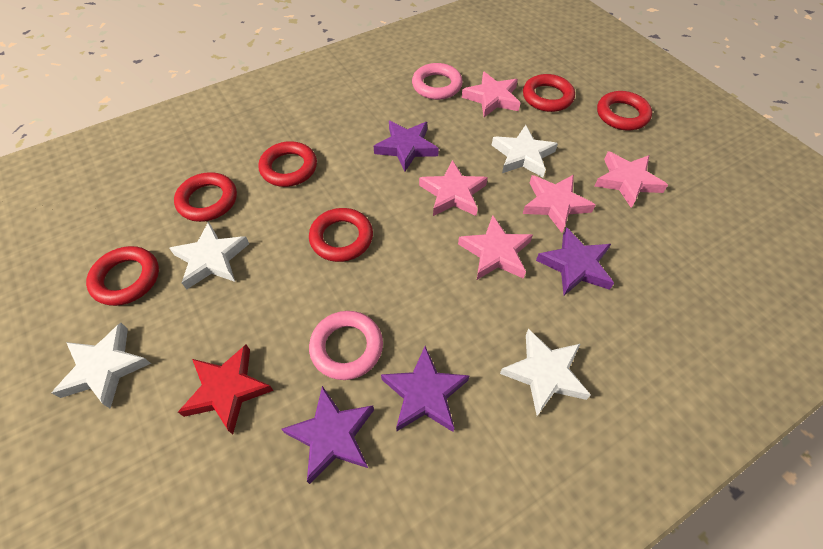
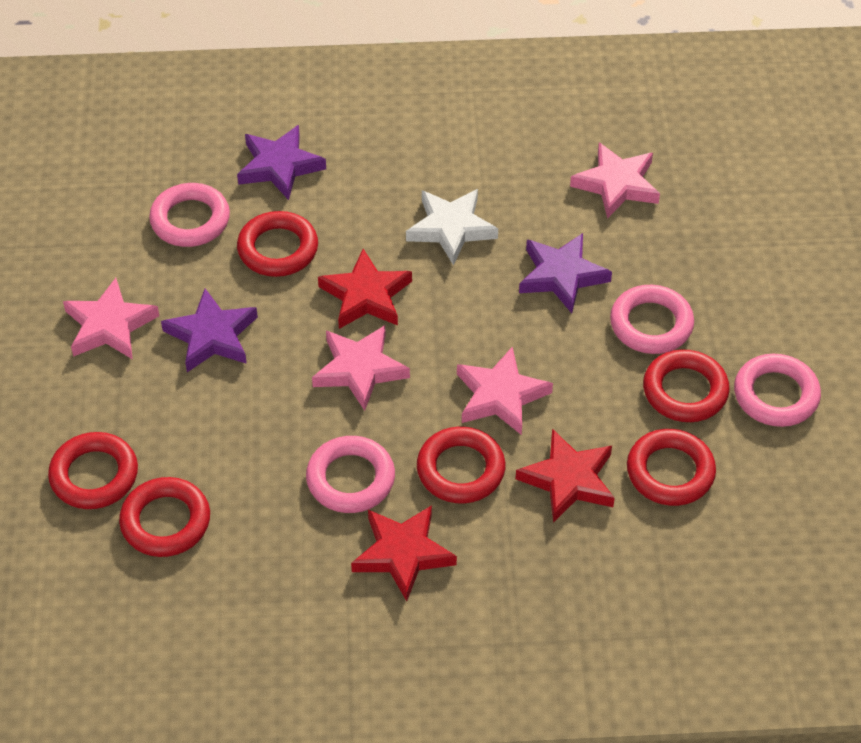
pink ring: [309,311,383,380] [412,63,463,100] = 2 -> [149,183,230,247] [306,436,395,513] [610,285,694,354] [734,354,821,427] = 4
pink star: [419,160,488,216] [458,215,533,280] [462,71,520,117] [523,174,595,233] [595,151,668,208] = 5 -> [63,278,159,359] [312,325,410,411] [457,347,553,435] [570,143,660,219] = 4
purple star: [281,386,374,484] [374,121,439,172] [381,346,470,432] [536,227,614,295] = 4 -> [161,289,258,372] [237,125,326,200] [519,233,612,313] = 3
red star: [178,344,274,434] = 1 -> [318,249,412,329] [351,505,457,601] [516,429,615,523] = 3
white star: [52,323,151,409] [169,221,249,290] [492,125,558,177] [500,329,591,416] = 4 -> [406,189,498,265] = 1

